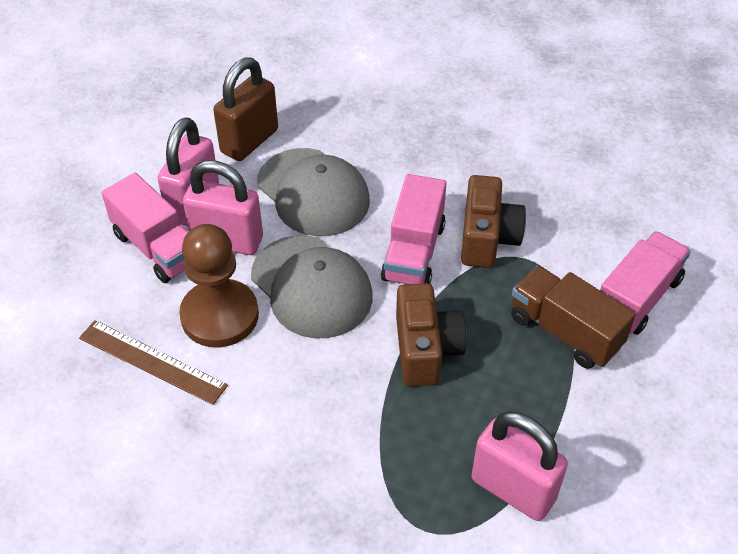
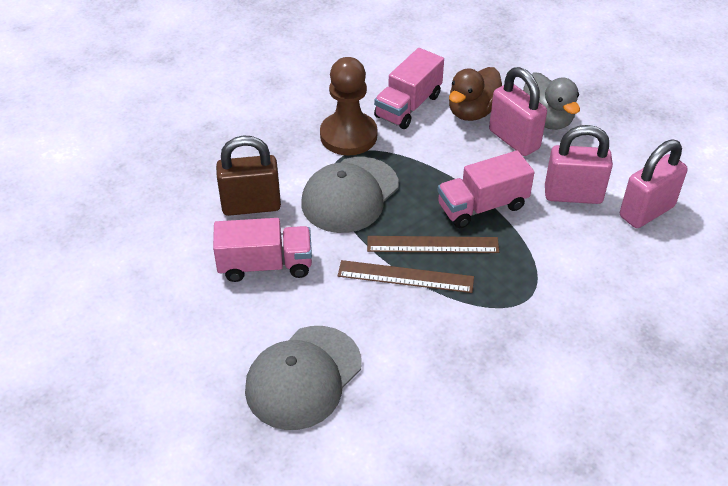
brown camera: [396,283,467,386] [461,175,526,268] = 2 -> none = 0
brown duck: none = 0 -> [449,67,502,121] = 1
brown ruler: [79,320,228,405] = 1 -> [338,260,474,293] [367,236,499,253] = 2
brown truck: [511,266,636,369] = 1 -> none = 0
grey duck: none = 0 -> [523,72,580,130] = 1

